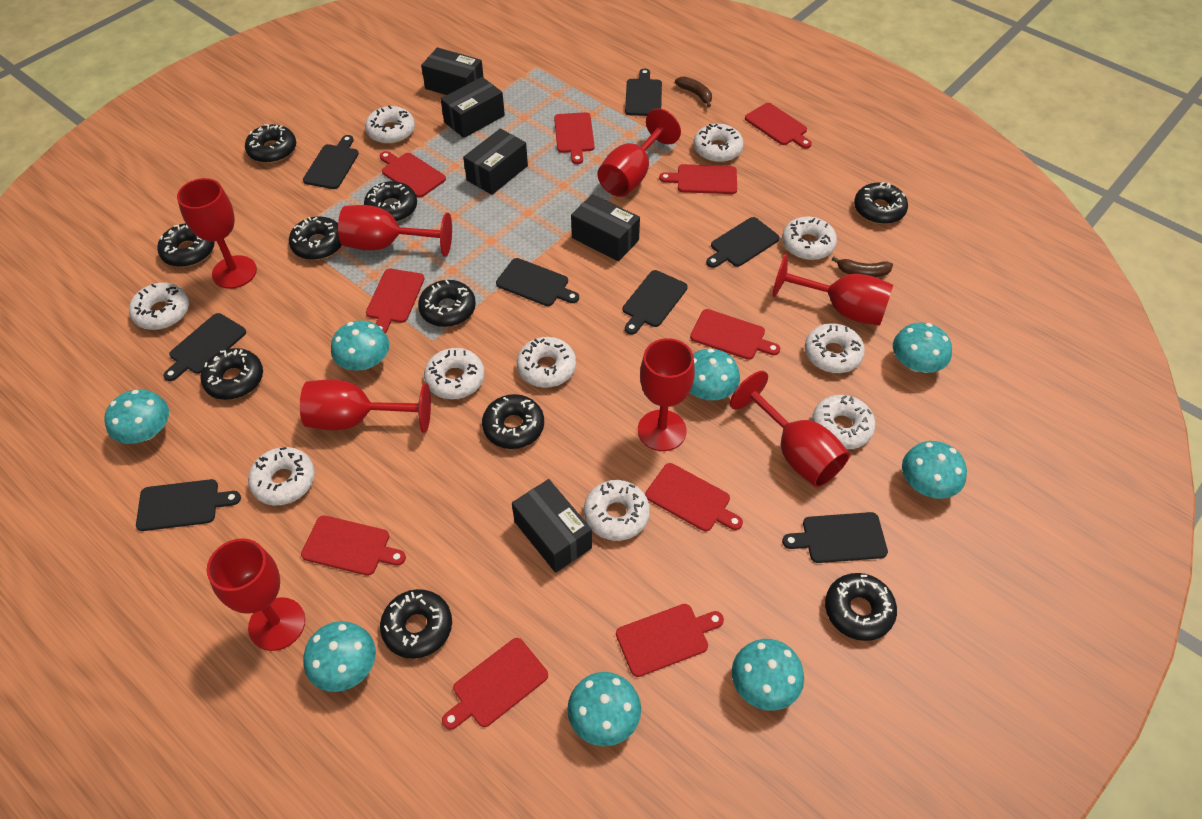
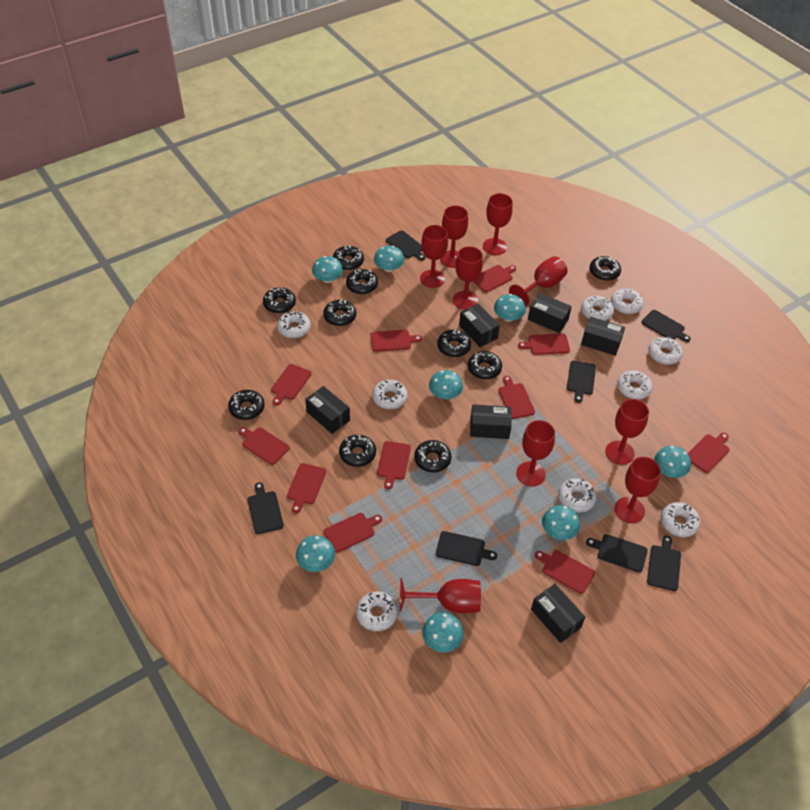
black box: [421,47,484,95] [440,77,505,138] [463,129,528,195] [512,479,592,573] [571,194,640,261] = 5 -> [305,386,350,434] [459,303,500,347] [470,404,512,439] [528,293,572,333] [531,584,585,643] [581,317,625,356] = 6
black cutting board: [136,479,241,531] [164,313,246,381] [303,135,359,189] [496,258,579,306] [623,270,688,335] [625,69,662,116] [706,217,780,268] [782,512,888,563] = 8 -> [247,482,284,534] [386,230,425,261] [436,531,497,566] [567,361,596,403] [586,534,648,573] [641,310,691,342] [647,536,681,591] = 7
brown banana: [675,76,712,107] [832,257,893,277] = 2 -> none = 0
red cutting board: [301,515,406,576] [366,269,425,334] [379,151,446,198] [442,638,548,730] [554,112,595,164] [616,604,724,677] [645,463,743,531] [659,164,737,194] [690,309,780,360] [745,103,812,149] = 10 -> [239,427,290,465] [271,364,311,406] [287,463,326,513] [323,513,382,553] [370,330,422,352] [377,441,411,490] [473,265,516,292] [498,376,535,419] [518,333,570,355] [535,550,595,594] [688,432,730,473] = 11
red goblet: [177,178,257,289] [207,538,305,651] [300,379,431,433] [338,205,452,257] [597,109,681,197] [638,338,695,451] [730,371,850,487] [772,253,893,326] = 8 -> [400,578,481,613] [420,225,448,288] [440,206,468,268] [453,246,483,310] [483,193,513,255] [509,256,568,307] [516,420,555,487] [605,399,649,465] [614,457,661,523] = 9
white donut: [129,283,189,330] [248,447,315,505] [365,106,415,144] [424,348,485,399] [517,337,576,388] [584,480,650,541] [693,124,744,162] [782,217,837,260] [805,323,865,373] [812,395,876,449] = 10 -> [277,311,311,338] [356,592,398,631] [372,380,408,409] [558,478,597,512] [581,296,614,321] [611,288,644,314] [617,370,653,399] [648,337,683,365] [661,502,700,537] = 9

